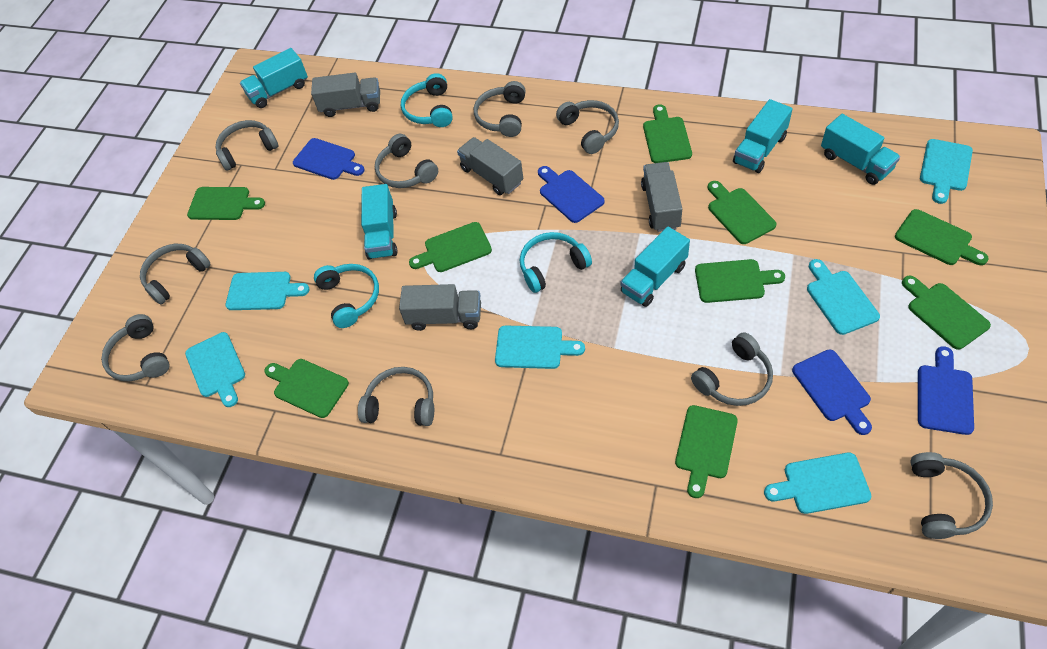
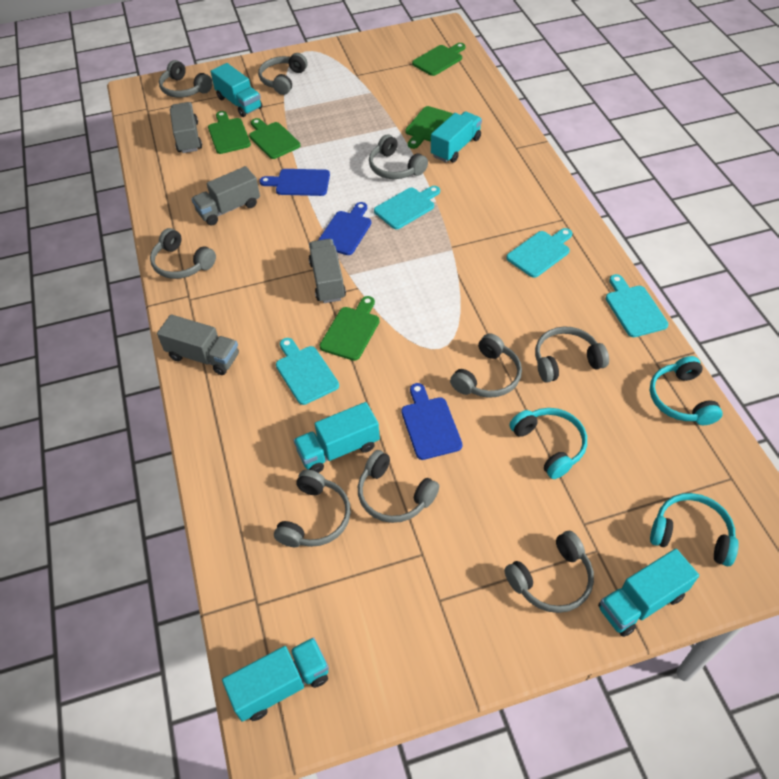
blue cutting board: [293,138,365,180] [538,166,605,223] [792,350,872,435] [918,346,974,435] = 4 -> [259,169,330,196] [318,202,371,255] [401,383,463,460] = 3
green cutting board: [187,187,265,220] [265,359,349,418] [409,222,492,272] [643,104,692,163] [675,405,738,498] [695,259,785,303] [708,181,777,244] [895,209,989,265] [902,276,991,350] = 9 -> [208,111,251,154] [249,118,300,159] [320,296,380,361] [405,106,453,149] [412,43,465,76] = 5
turquoise cutting board: [185,332,245,407] [225,272,309,310] [495,325,585,369] [764,453,871,514] [807,259,880,335] [920,139,973,204] = 6 -> [276,338,339,405] [374,186,440,229] [506,228,572,278] [606,274,669,337] = 4

